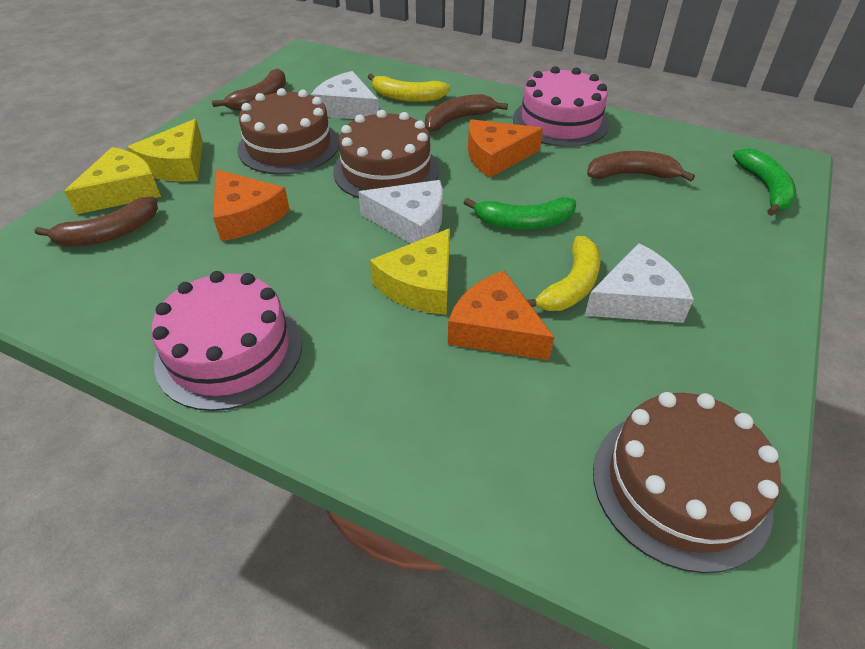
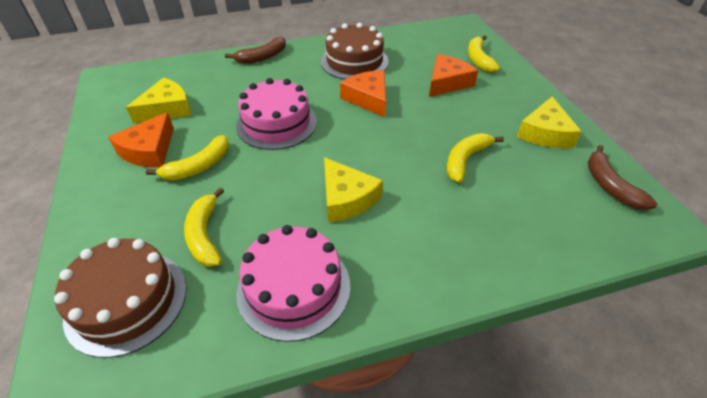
brown banana: [35,196,158,247] [212,68,286,111] [425,94,508,132] [587,151,695,181] = 4 -> [225,36,286,64] [588,145,657,210] = 2
brown cake: [237,88,339,175] [333,110,439,198] [593,392,781,573] = 3 -> [54,238,187,358] [321,23,389,79] = 2
green banana: [464,197,576,230] [733,148,796,216] = 2 -> none = 0
white cheese: [311,71,379,119] [358,180,443,243] [585,243,694,323] = 3 -> none = 0
yellow banana: [368,74,450,102] [527,236,601,311] = 2 -> [146,135,229,181] [184,187,224,267] [447,133,504,183] [468,35,500,73] = 4

